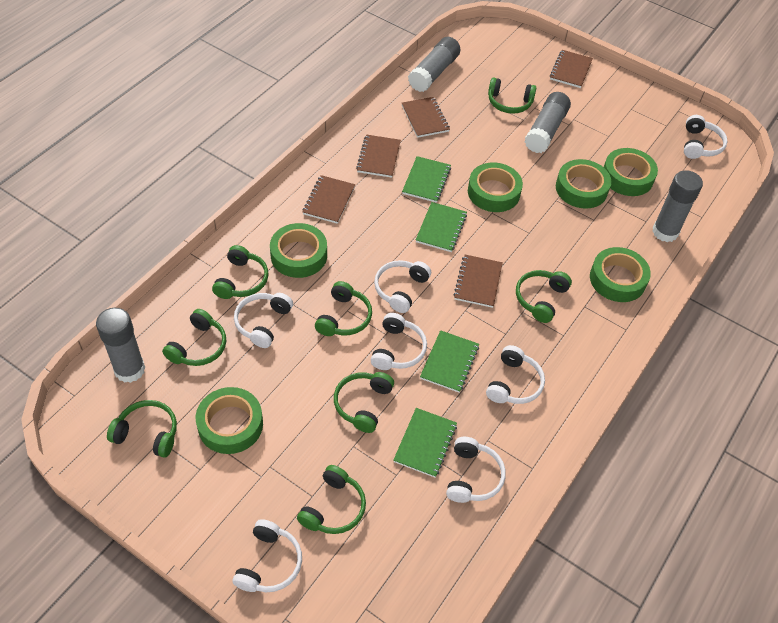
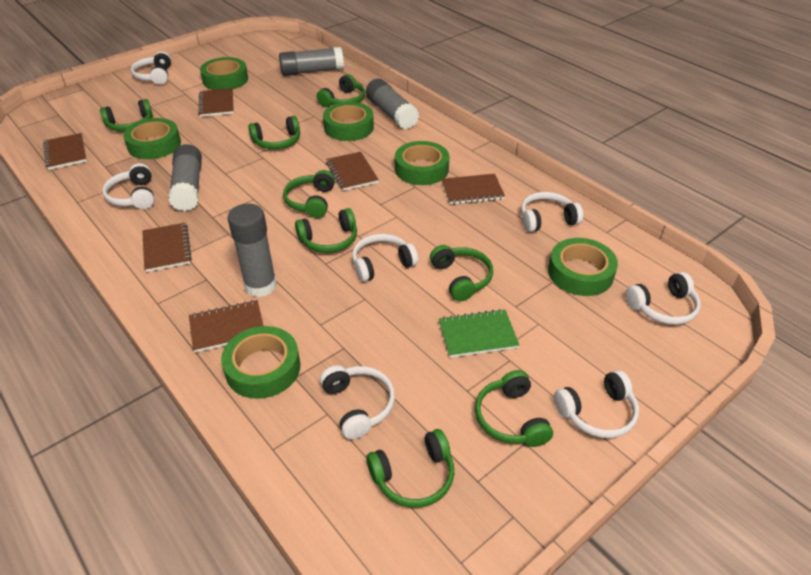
brown notebook: [302,175,355,224] [356,134,401,178] [402,97,450,138] [453,255,503,308] [550,50,593,88] = 5 -> [43,133,87,170] [142,223,192,272] [189,300,263,353] [198,88,234,117] [326,152,379,191] [442,174,505,204] = 6
green notebook: [393,408,457,478] [402,156,451,203] [416,202,467,252] [420,330,479,393] = 4 -> [439,309,519,358] = 1

